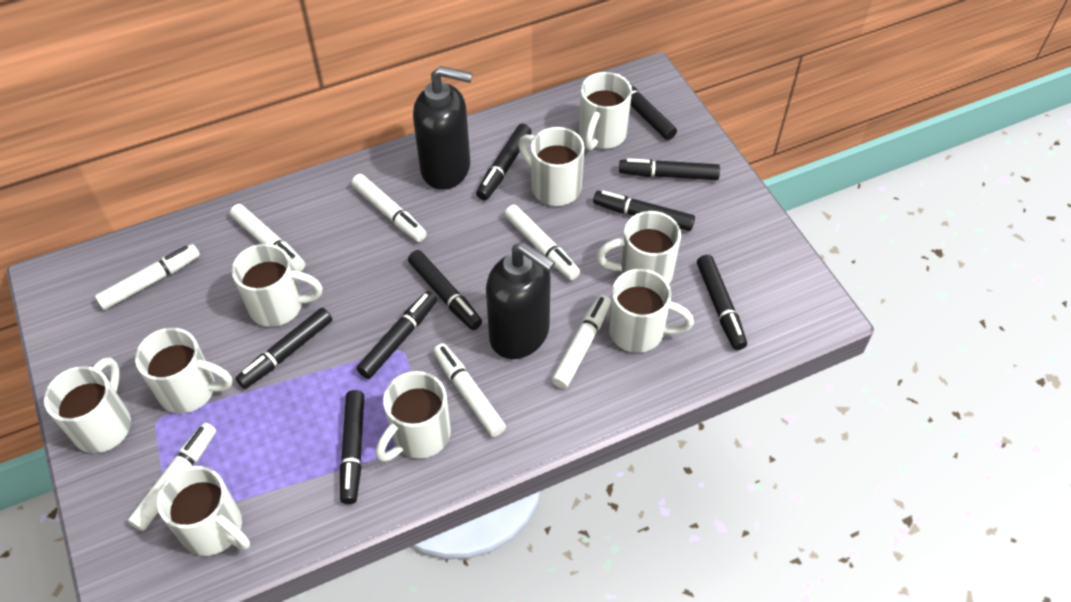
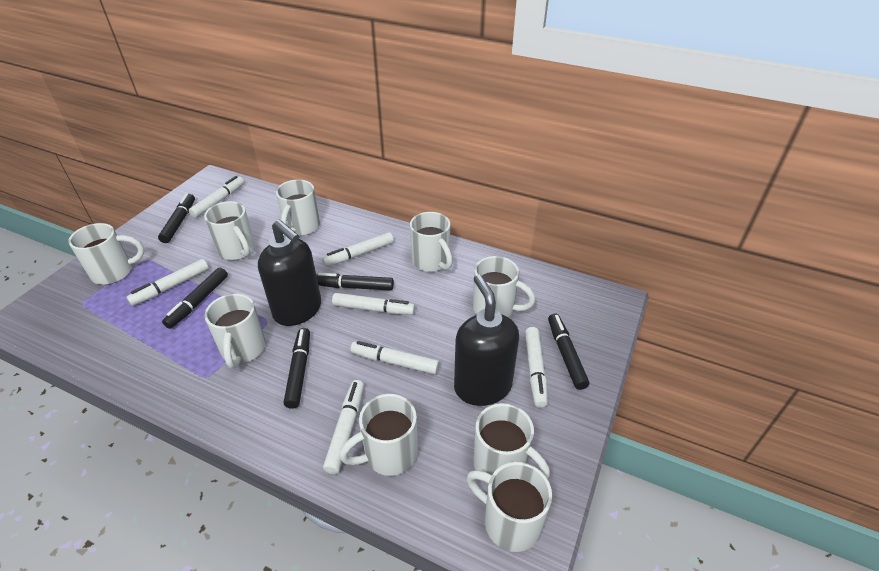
black marker: [236,308,332,389] [340,390,364,504] [357,291,437,379] [408,250,482,330] [476,124,532,200] [593,191,695,231] [619,74,677,140] [619,158,720,180] [697,255,747,350] = 9 -> [158,194,195,243] [162,268,228,329] [284,328,310,409] [316,273,394,291] [548,314,589,390] = 5

